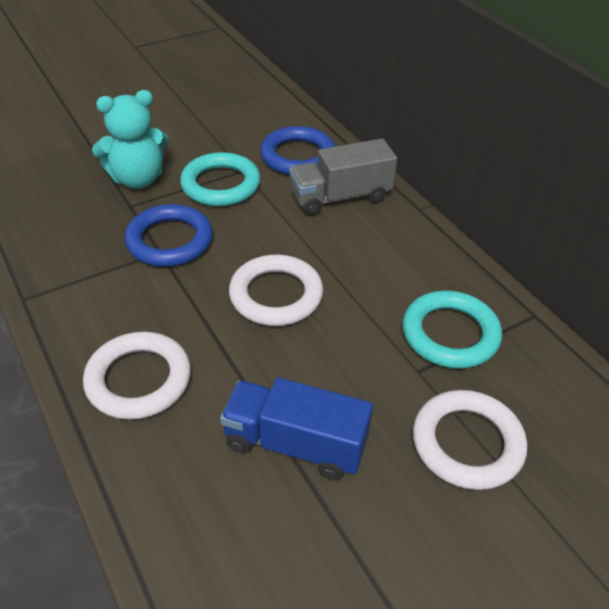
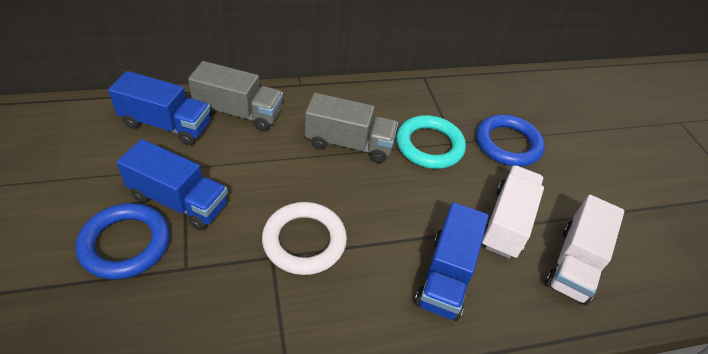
blue truck: [220,377,373,480] = 1 -> [108,71,210,145] [116,139,228,231] [415,202,488,321] = 3
grey truck: [289,139,397,215] = 1 -> [188,61,283,131] [305,93,398,163] = 2
turquoise ring: [180,152,261,206] [403,291,502,369] = 2 -> [396,115,466,169] = 1
turquoise teddy bear: [92,90,169,189] = 1 -> none = 0
white ring: [83,332,191,420] [229,254,323,326] [413,390,527,490] = 3 -> [262,202,347,275] = 1
white truck: none = 0 -> [482,165,544,259] [545,195,625,305] = 2

